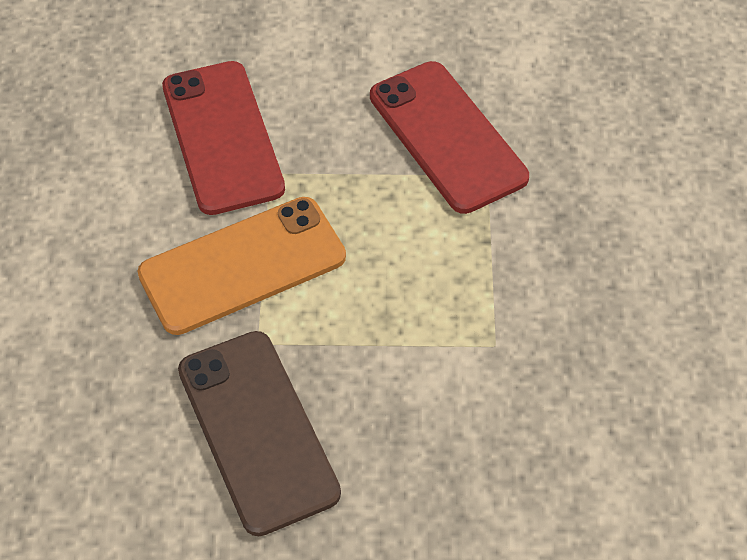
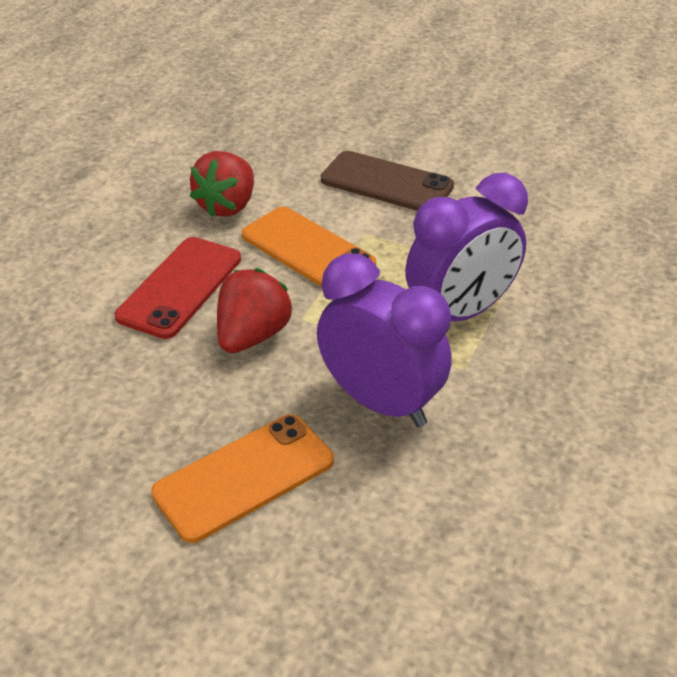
orange phone: [137,197,346,335] = 1 -> [151,414,334,543] [242,207,376,287] = 2
purple clock: none = 0 -> [317,253,452,427] [405,173,528,322] = 2
red phone: [162,61,285,215] [370,61,529,214] = 2 -> [115,237,241,339] = 1
red strawberry: none = 0 -> [190,151,254,217] [217,268,293,353] = 2

